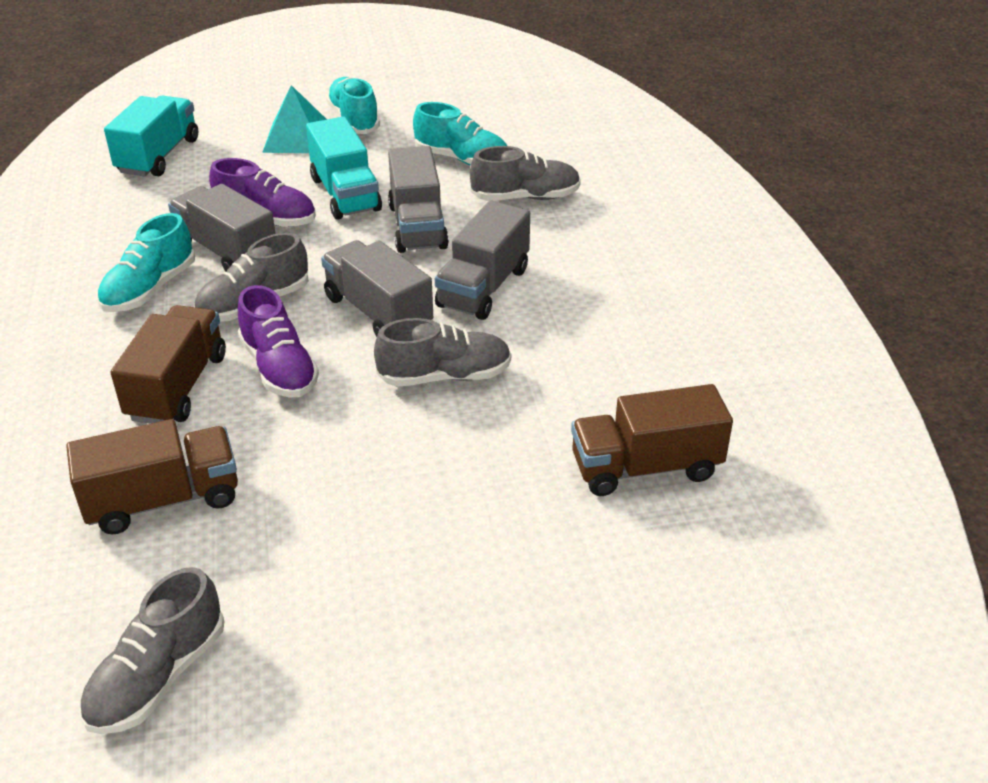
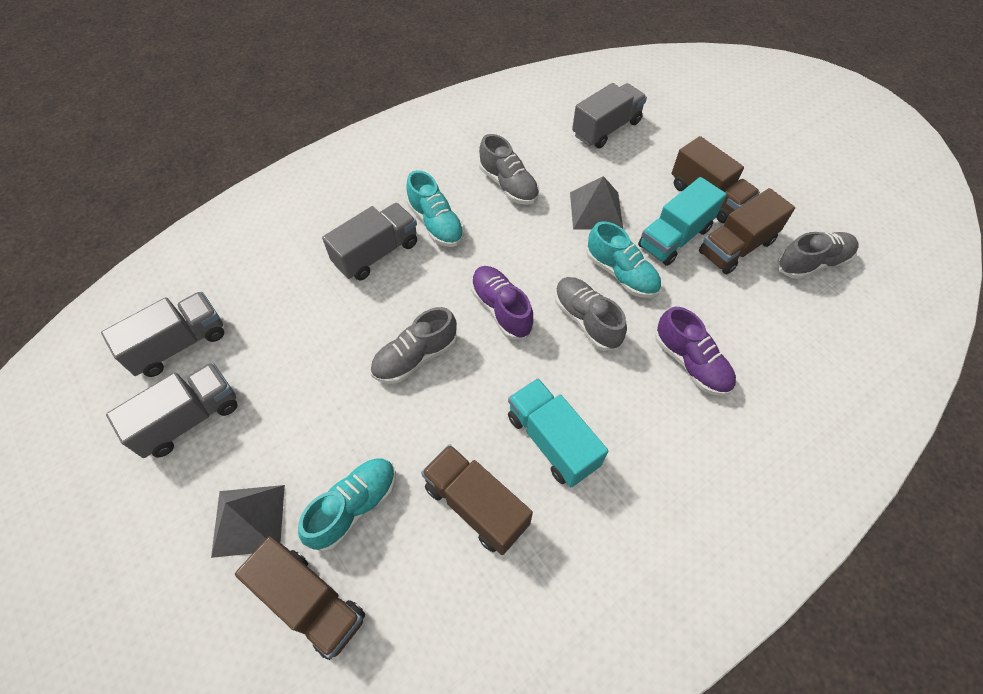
brown truck: [66,419,238,534] [110,305,226,424] [571,384,733,496] = 3 -> [235,536,365,660] [421,444,533,555] [671,136,760,223] [699,188,795,274] = 4
grey pyramid: none = 0 -> [211,485,285,558] [570,176,623,229] = 2
turquoise pyramid: [262,85,327,153] = 1 -> none = 0

